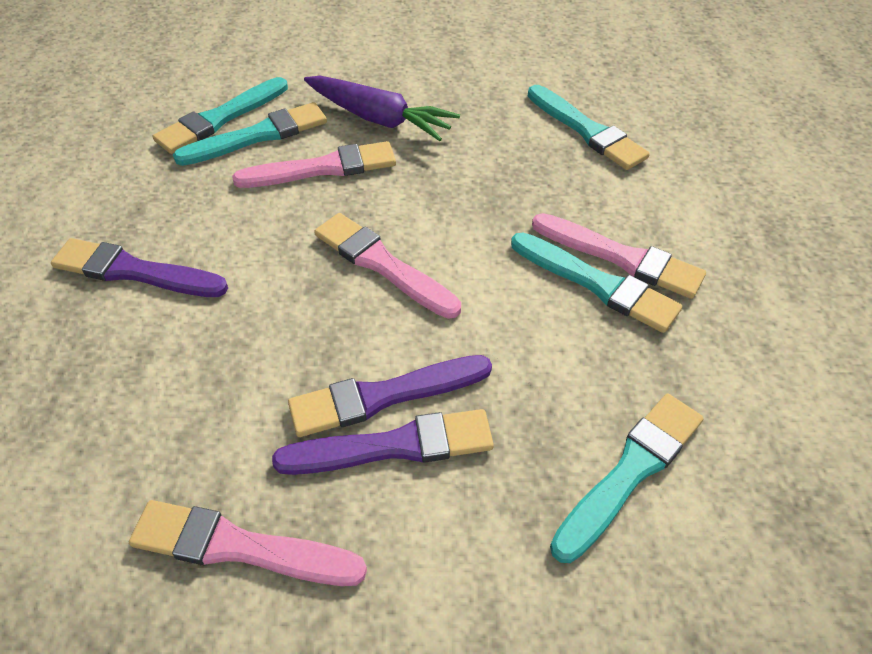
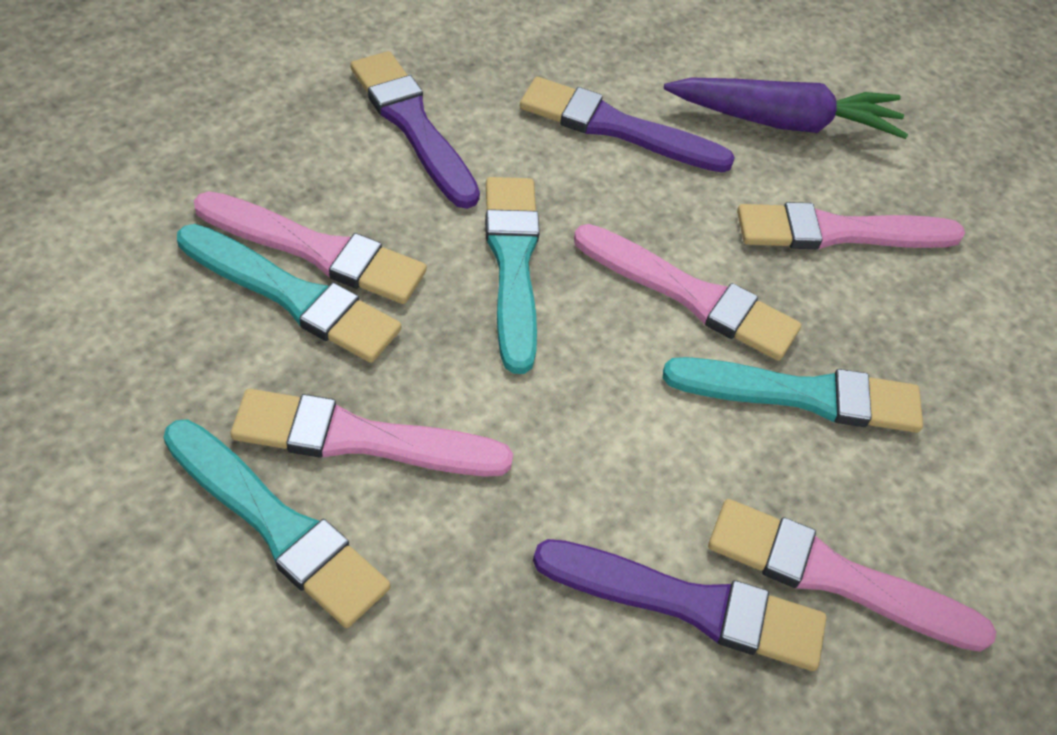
pink brush: [129,500,367,586] [232,141,396,188] [314,213,461,319] [532,213,706,299] = 4 -> [194,191,427,304] [231,389,513,477] [574,224,801,361] [708,499,996,652] [737,202,965,250] = 5
turquoise brush: [153,77,288,154] [173,102,327,166] [511,232,682,333] [528,85,650,170] [550,394,703,563] = 5 -> [163,419,391,628] [177,224,401,363] [485,177,540,374] [663,357,923,433] = 4

